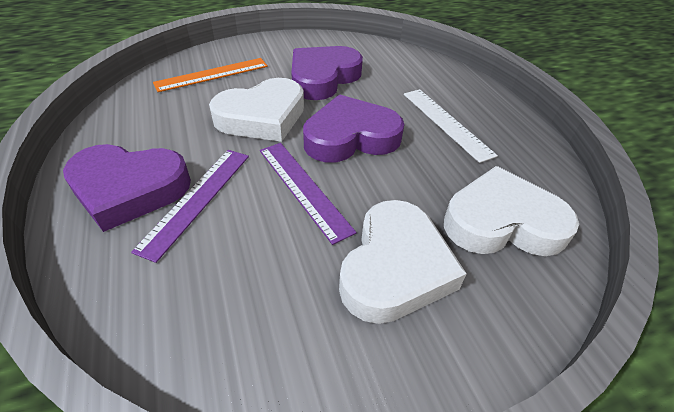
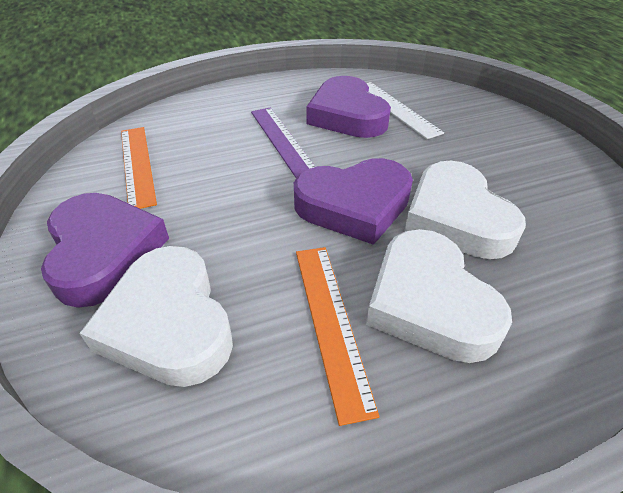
orange ruler: [153,58,268,92] = 1 -> [121,127,157,209] [296,247,379,426] = 2
purple ruler: [131,150,249,263] [260,143,357,245] = 2 -> [251,107,315,178] = 1

